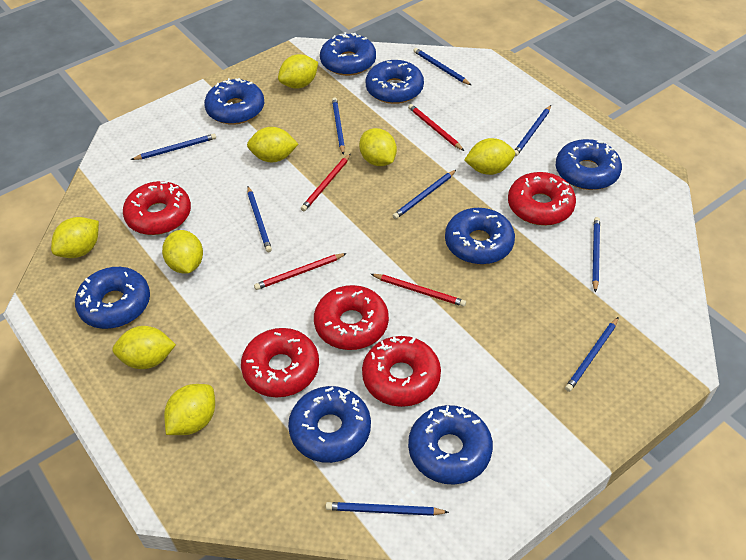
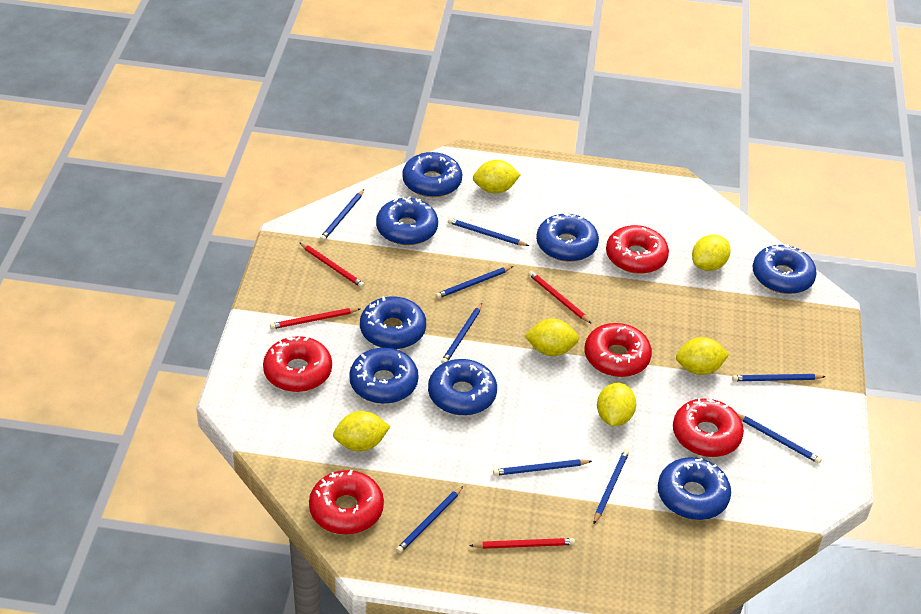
yellow lemon: [51,217,99,258] [112,326,176,369] [162,230,203,273] [164,384,215,435] [247,127,298,162] [278,54,318,89] [359,128,397,166] [464,138,515,175] = 8 -> [333,411,390,451] [473,160,521,193] [525,319,579,356] [597,383,636,426] [676,337,729,375] [692,235,730,271] = 6

